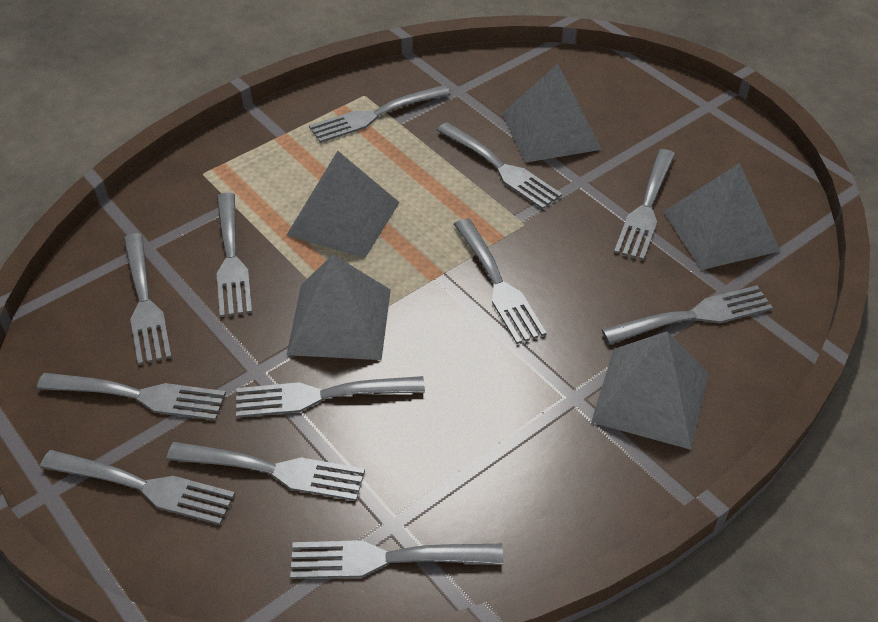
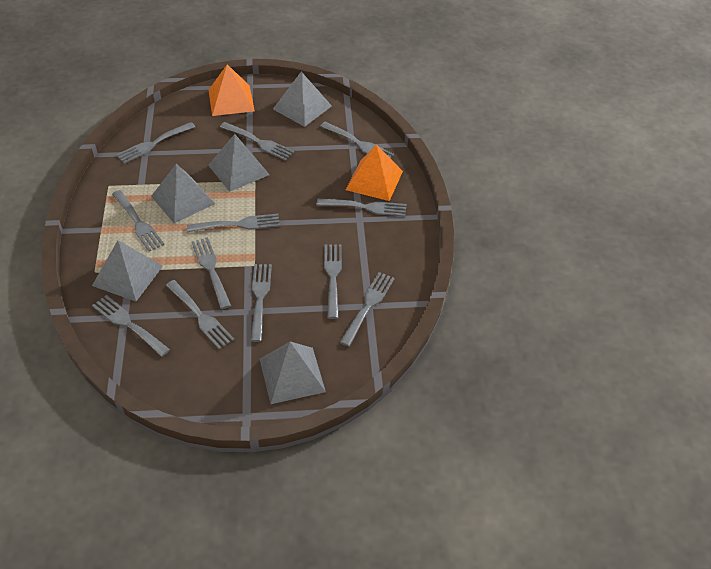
orange pyramid: none = 0 -> [208,64,255,116] [346,144,403,201] = 2

